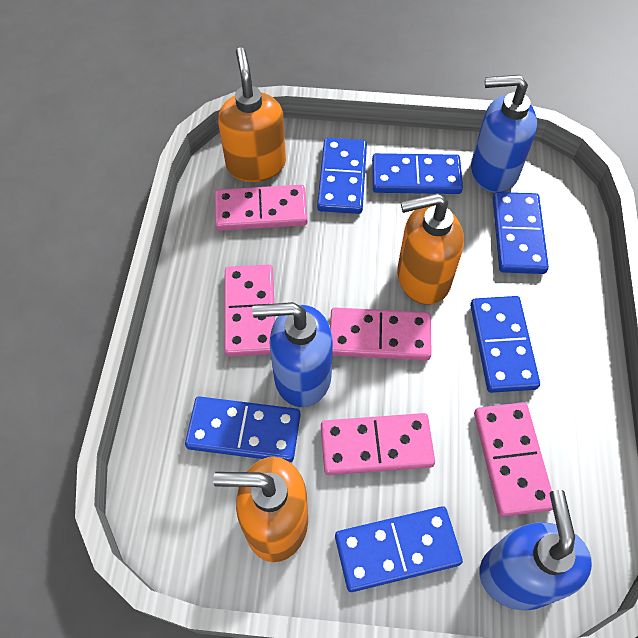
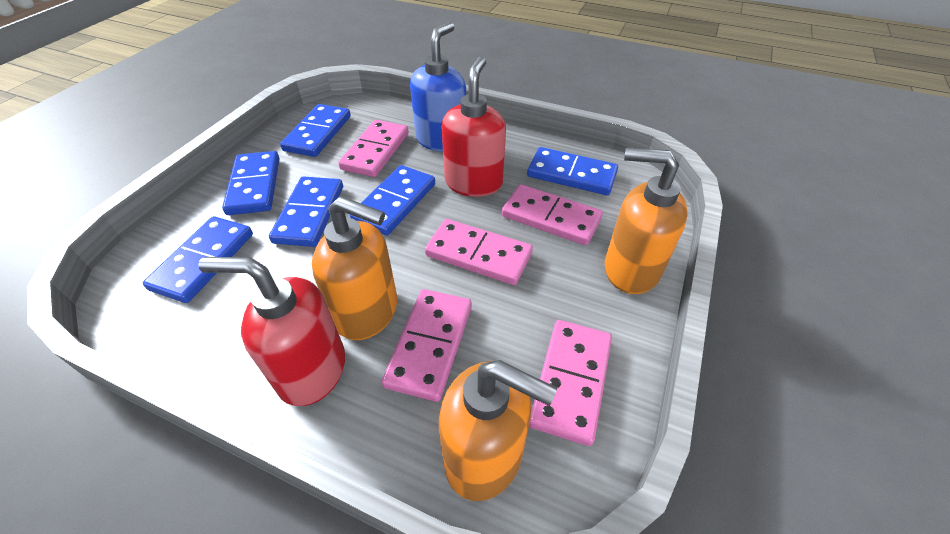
blue soap dispenser: [252,302,333,407] [471,75,537,193] [479,490,592,610] = 3 -> [410,22,466,152] = 1
red soap dispenser: none = 0 -> [198,257,345,406] [442,56,506,197] = 2

